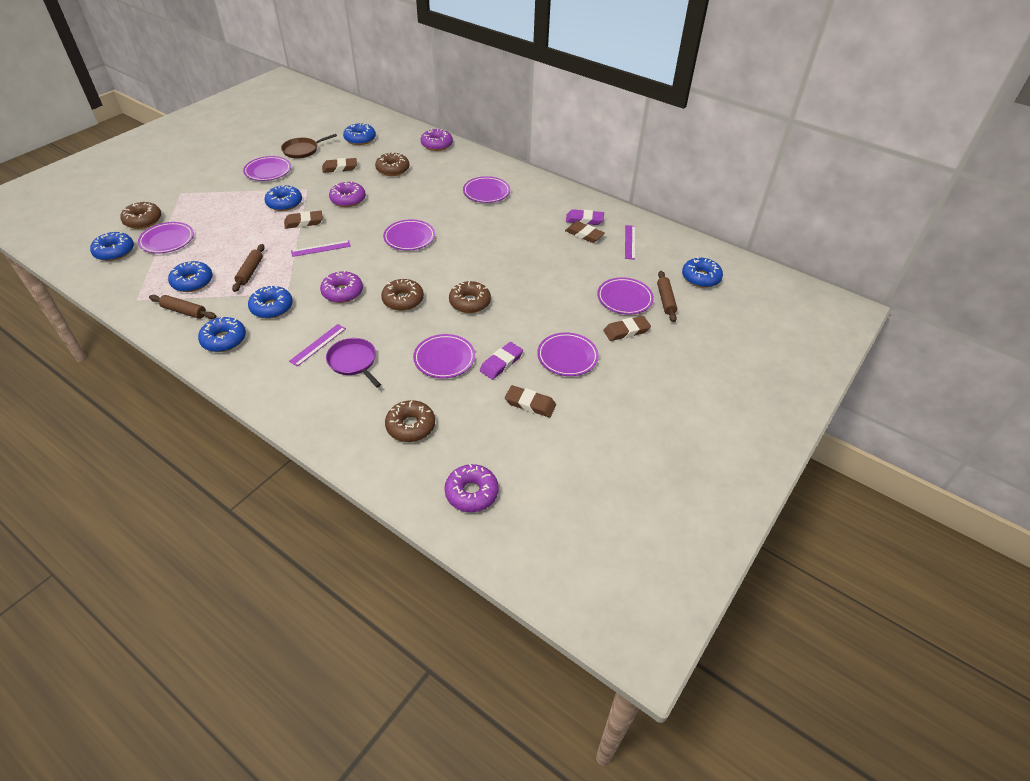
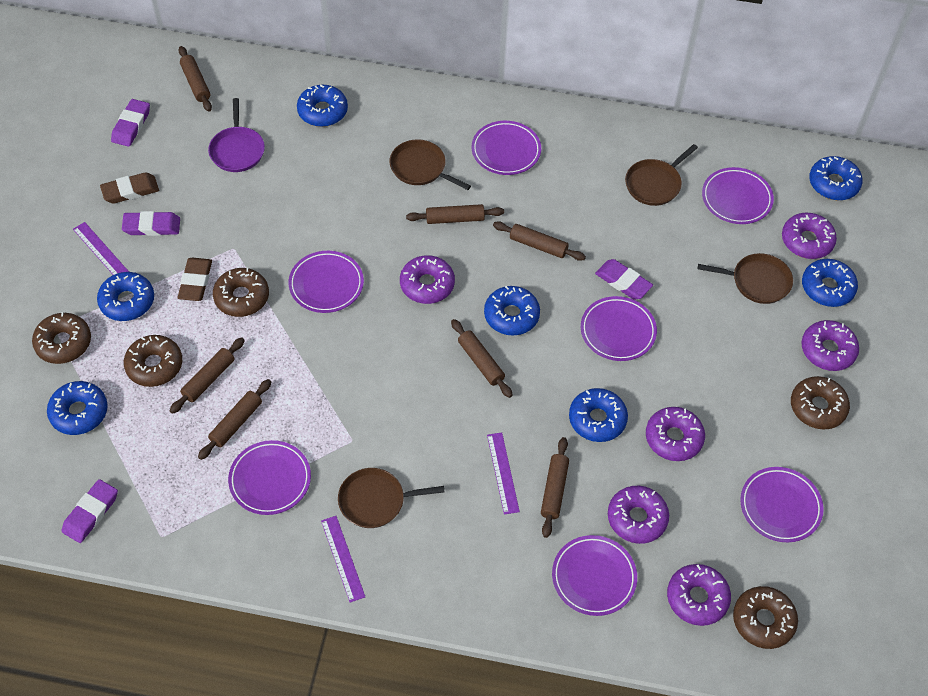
brown eraser: [284,211,323,229] [322,158,357,173] [505,385,556,417] [565,221,605,243] [603,316,651,341] = 5 -> [100,172,159,204] [177,258,212,301] = 2
brown pan: [281,134,337,158] = 1 -> [338,468,445,528] [389,140,471,190] [625,144,698,206] [698,253,793,304] = 4
brown rolling pin: [149,295,216,319] [232,244,265,292] [657,271,677,322] = 3 -> [170,337,245,414] [178,46,212,111] [198,379,271,460] [406,204,504,224] [451,319,513,398] [493,222,586,261] [541,437,569,538] = 7
purple donut: [320,270,363,303] [329,181,366,207] [421,128,453,151] [445,464,499,512] = 4 -> [400,255,455,304] [608,486,669,544] [646,407,705,461] [667,564,731,626] [782,213,837,259] [801,320,859,371] = 6
purple eraser: [480,342,523,380] [566,209,604,225] = 2 -> [62,479,118,543] [111,99,150,147] [122,211,180,236] [595,259,653,300] = 4

